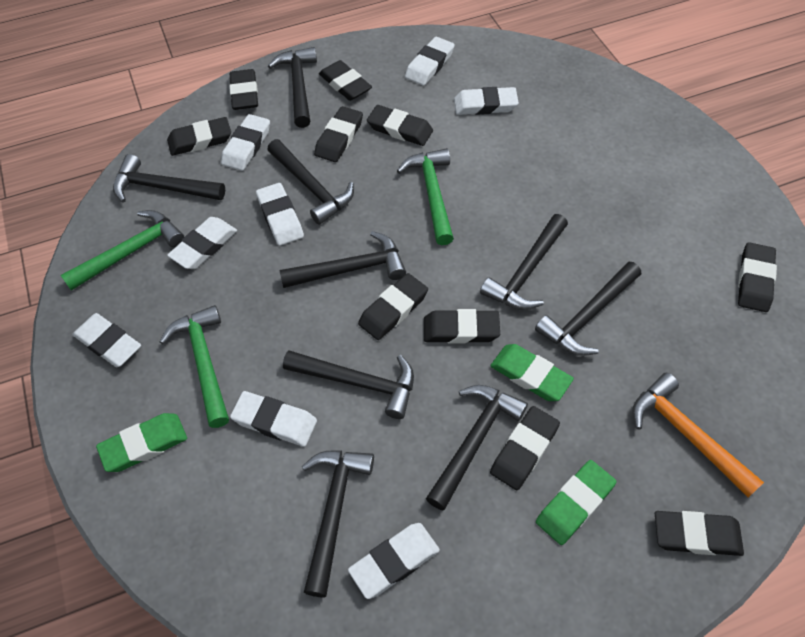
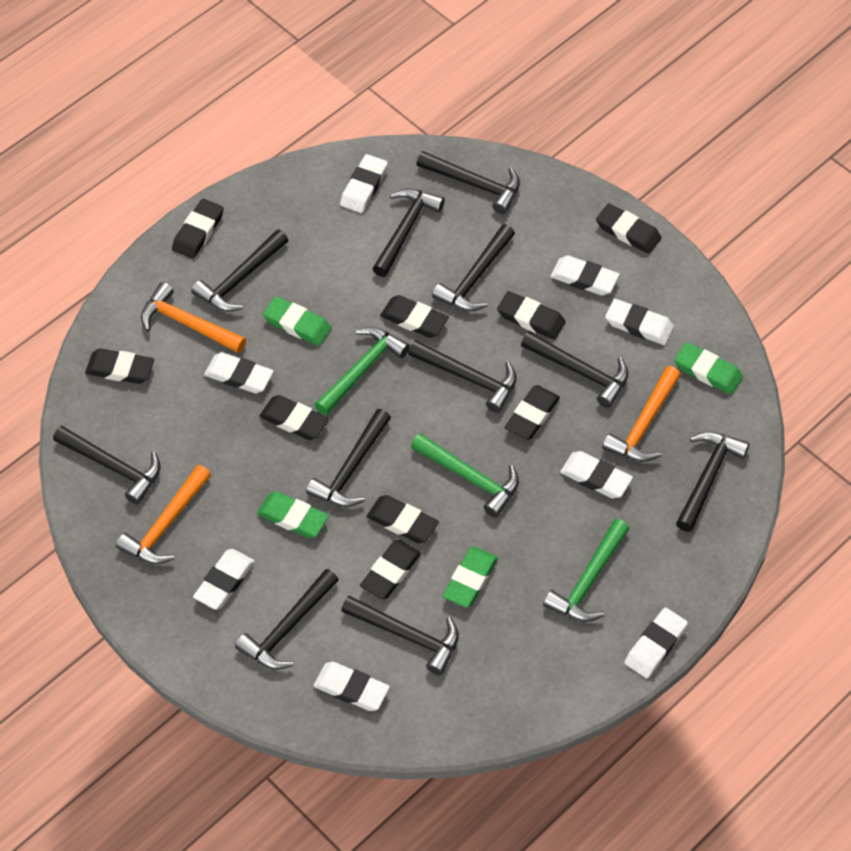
black eraser: [167,117,231,156] [229,69,258,110] [314,106,363,162] [319,60,372,101] [358,273,428,340] [367,105,433,146] [424,309,500,344] [490,406,560,490] [655,511,744,556] [738,242,777,312] = 10 -> [85,348,154,384] [172,199,224,259] [259,395,329,440] [360,540,421,600] [367,495,439,543] [380,295,449,338] [497,291,566,340] [504,385,560,440] [596,203,661,254] = 9
black hammer: [113,154,225,202] [267,139,354,225] [268,47,317,128] [280,231,406,288] [283,350,414,419] [302,450,374,597] [426,385,528,510] [480,214,568,310] [535,262,641,356] = 9 -> [53,426,161,505] [191,229,288,312] [235,569,339,670] [306,409,391,507] [341,596,459,675] [372,188,445,277] [408,340,517,413] [416,151,520,214] [432,224,515,311] [521,331,629,408] [676,431,750,532] = 11
green eraser: [96,413,187,472] [491,344,574,401] [536,460,617,545] = 3 -> [257,491,329,538] [263,296,332,346] [443,546,498,608] [674,342,743,395] = 4
orange hammer: [632,373,764,497] = 1 -> [116,465,211,564] [141,282,246,353] [602,366,681,462] = 3

